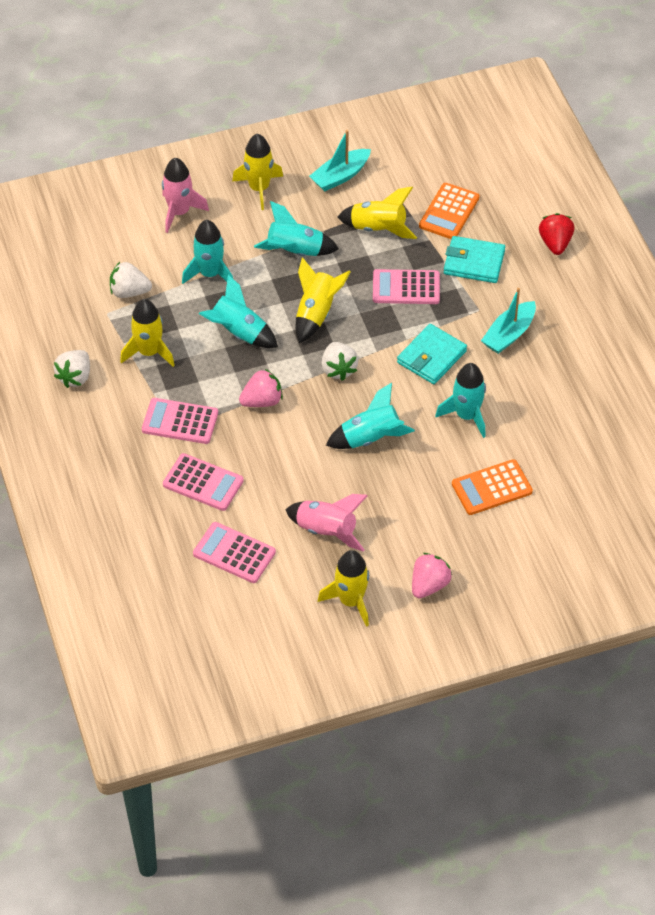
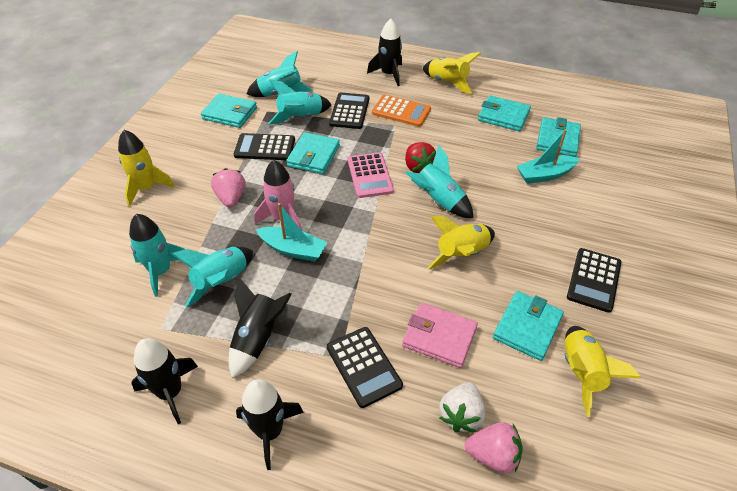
black calculator: none = 0 -> [234,133,295,160] [327,327,403,408] [329,92,369,129] [567,248,621,313] = 4
black rocket: none = 0 -> [131,338,198,424] [229,277,291,378] [236,379,304,470] [367,18,402,86] = 4
orange calculator: [419,183,480,239] [452,459,533,515] = 2 -> [372,95,431,127] = 1
pink calculator: [142,398,218,444] [163,453,244,511] [193,522,276,583] [373,269,440,304] = 4 -> [348,152,394,198] = 1
pink rocket: [162,158,209,233] [286,494,368,551] = 2 -> [254,160,302,230] = 1
pink wallet: none = 0 -> [402,302,478,368] = 1
turquoise wallet: [397,324,467,384] [444,236,505,283] = 2 -> [201,93,257,128] [286,132,340,174] [478,95,531,131] [493,291,564,361] [536,117,581,157] = 5
white strawberry: [54,350,90,388] [110,262,152,298] [321,342,358,381] = 3 -> [439,382,486,432] = 1
yellow rocket: [120,299,175,367] [232,134,283,210] [295,257,351,343] [318,550,369,627] [338,187,417,239] = 5 -> [118,130,175,206] [423,52,481,94] [427,216,495,270] [564,326,641,417] = 4

